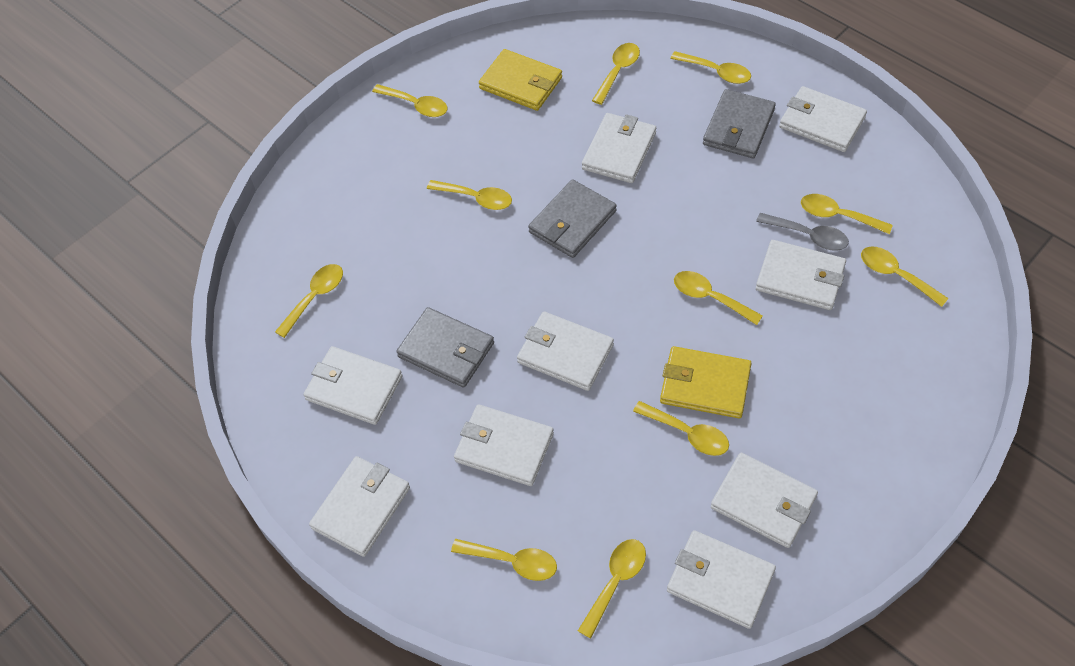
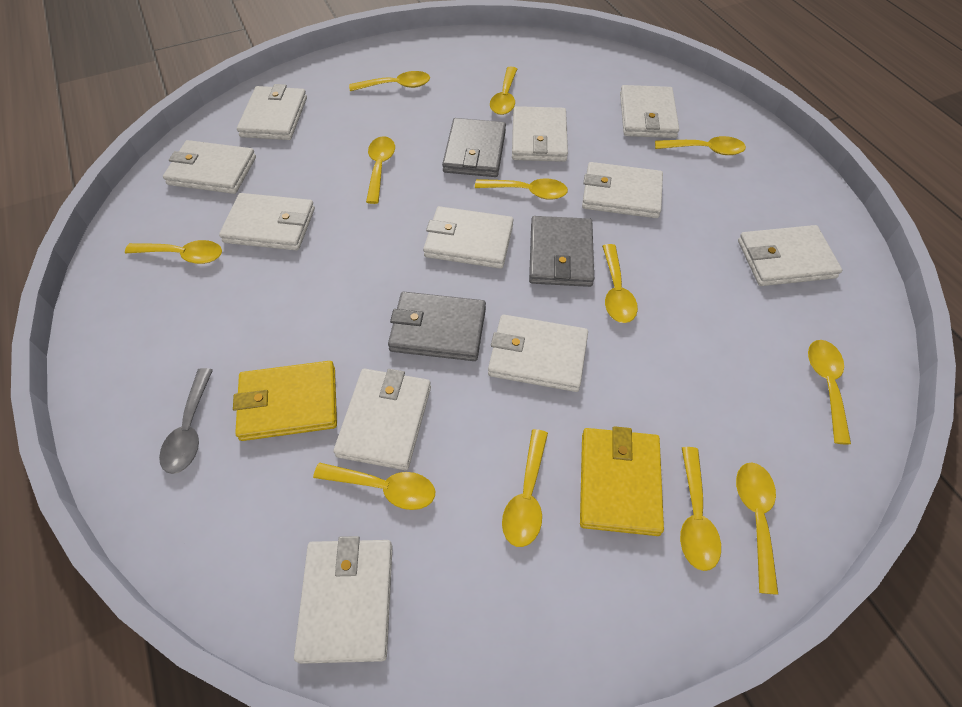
white wallet: [303,346,402,425] [309,456,410,557] [454,404,554,486] [517,312,614,391] [582,113,656,183] [667,530,776,629] [711,453,818,548] [756,240,846,310] [779,86,867,152] = 9 -> [163,140,256,194] [219,193,315,251] [237,84,307,140] [294,536,393,664] [334,369,431,470] [423,206,513,269] [488,314,588,392] [512,106,568,162] [582,162,663,218] [620,85,679,138] [738,225,842,286] = 11
yellow spoon: [275,264,343,338] [372,84,448,117] [427,180,512,210] [451,539,557,581] [578,539,646,639] [592,43,640,105] [633,401,729,456] [671,51,751,84] [674,271,763,325] [801,194,893,234] [861,247,949,307] = 11 -> [125,240,222,264] [313,463,435,510] [349,71,430,91] [366,136,395,204] [475,178,568,200] [490,66,517,115] [502,429,548,547] [602,244,638,323] [655,136,746,155] [680,447,721,571] [736,463,778,595] [808,340,851,444] = 12

